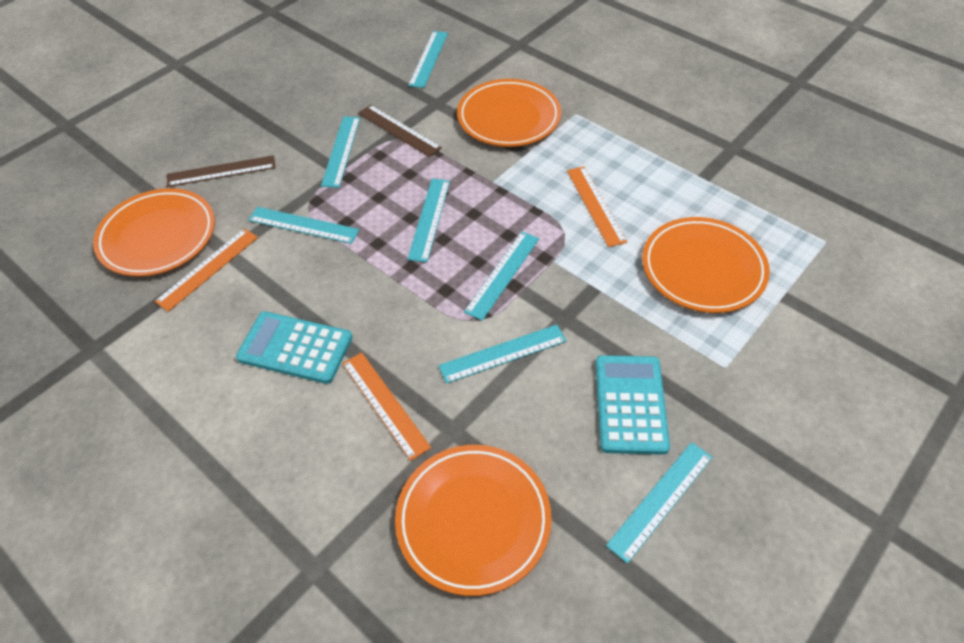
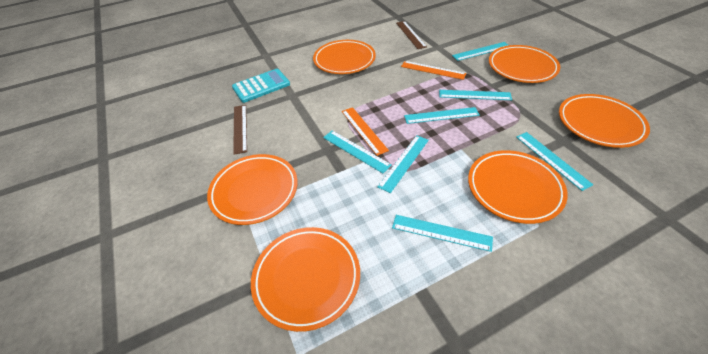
orange plate: [93,188,215,277] [395,445,552,596] [457,79,561,147] [642,217,770,313] = 4 -> [207,154,298,225] [251,227,360,332] [313,40,376,74] [468,150,568,224] [489,45,560,83] [559,94,650,148] = 6
orange ruler: [154,228,258,312] [342,352,431,461] [567,166,627,247] = 3 -> [342,107,389,156] [401,61,466,80] = 2
turquoise calculator: [236,311,352,384] [596,355,670,455] = 2 -> [232,69,290,103] = 1

